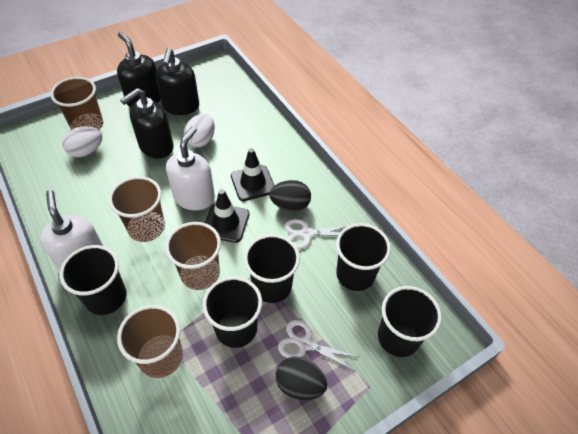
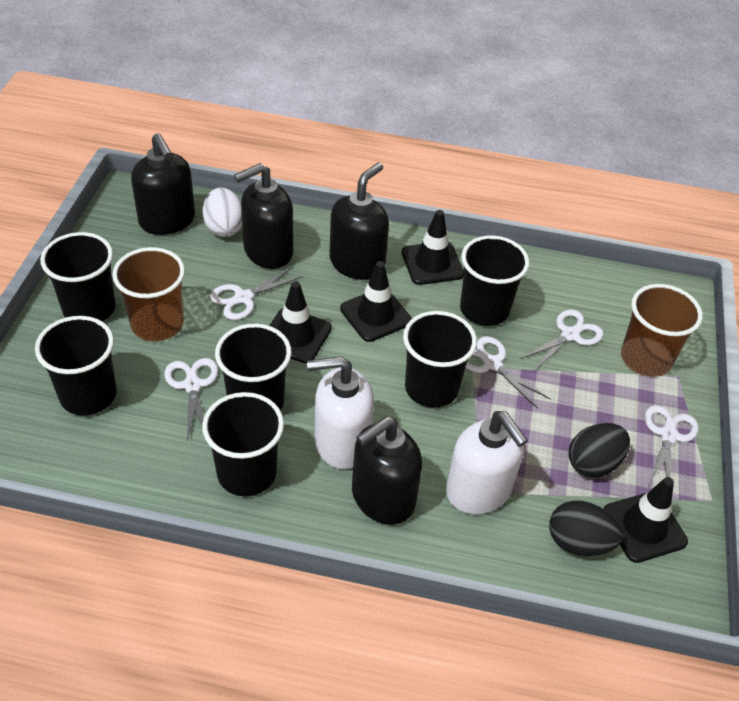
black cup: [60,245,127,315] [202,276,262,348] [244,234,300,303] [336,223,391,291] [378,286,442,357] = 5 -> [35,316,117,416] [40,232,116,322] [202,392,284,496] [215,324,292,411] [403,311,477,408] [460,235,529,326] = 6
black soap dispenser: [117,32,161,108] [120,88,174,159] [155,48,199,115] = 3 -> [131,133,195,235] [234,163,293,269] [330,162,389,280] [352,416,422,525] = 4
black traffic cone: [205,189,249,243] [231,148,275,201] = 2 -> [269,282,332,363] [340,261,412,342] [402,210,464,285] [603,477,688,563] = 4
brown cup: [50,77,103,130] [109,176,165,242] [117,305,183,378] [165,222,221,290] = 4 -> [112,247,185,341] [621,284,703,377] = 2
white egg: [62,126,102,157] [184,114,215,148] = 2 -> [203,188,242,237] = 1
white scissors: [278,320,359,371] [285,219,349,249] = 2 -> [164,358,218,441] [210,267,303,320] [465,336,550,409] [520,309,603,372] [645,405,699,486] = 5

